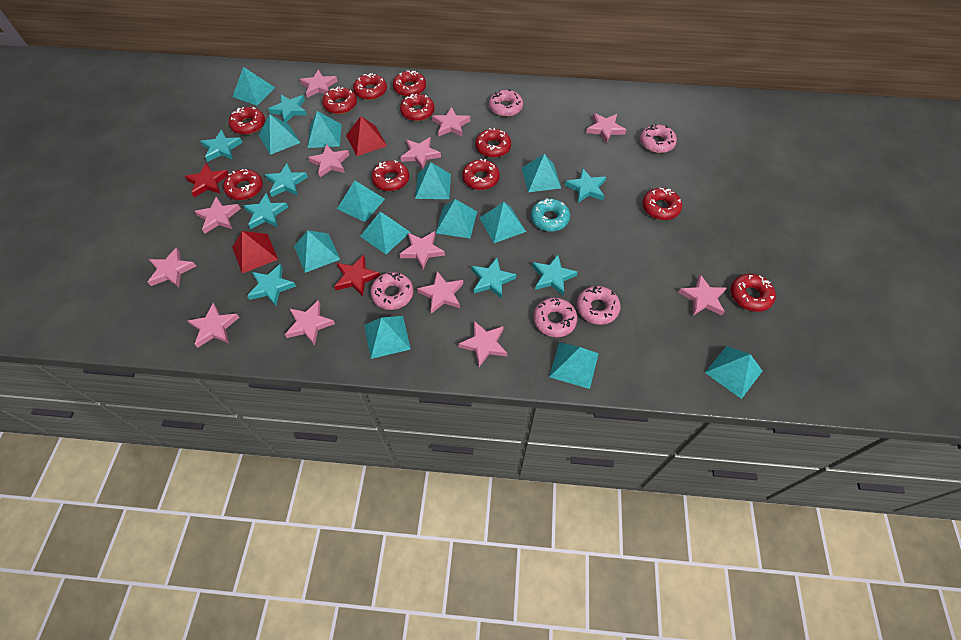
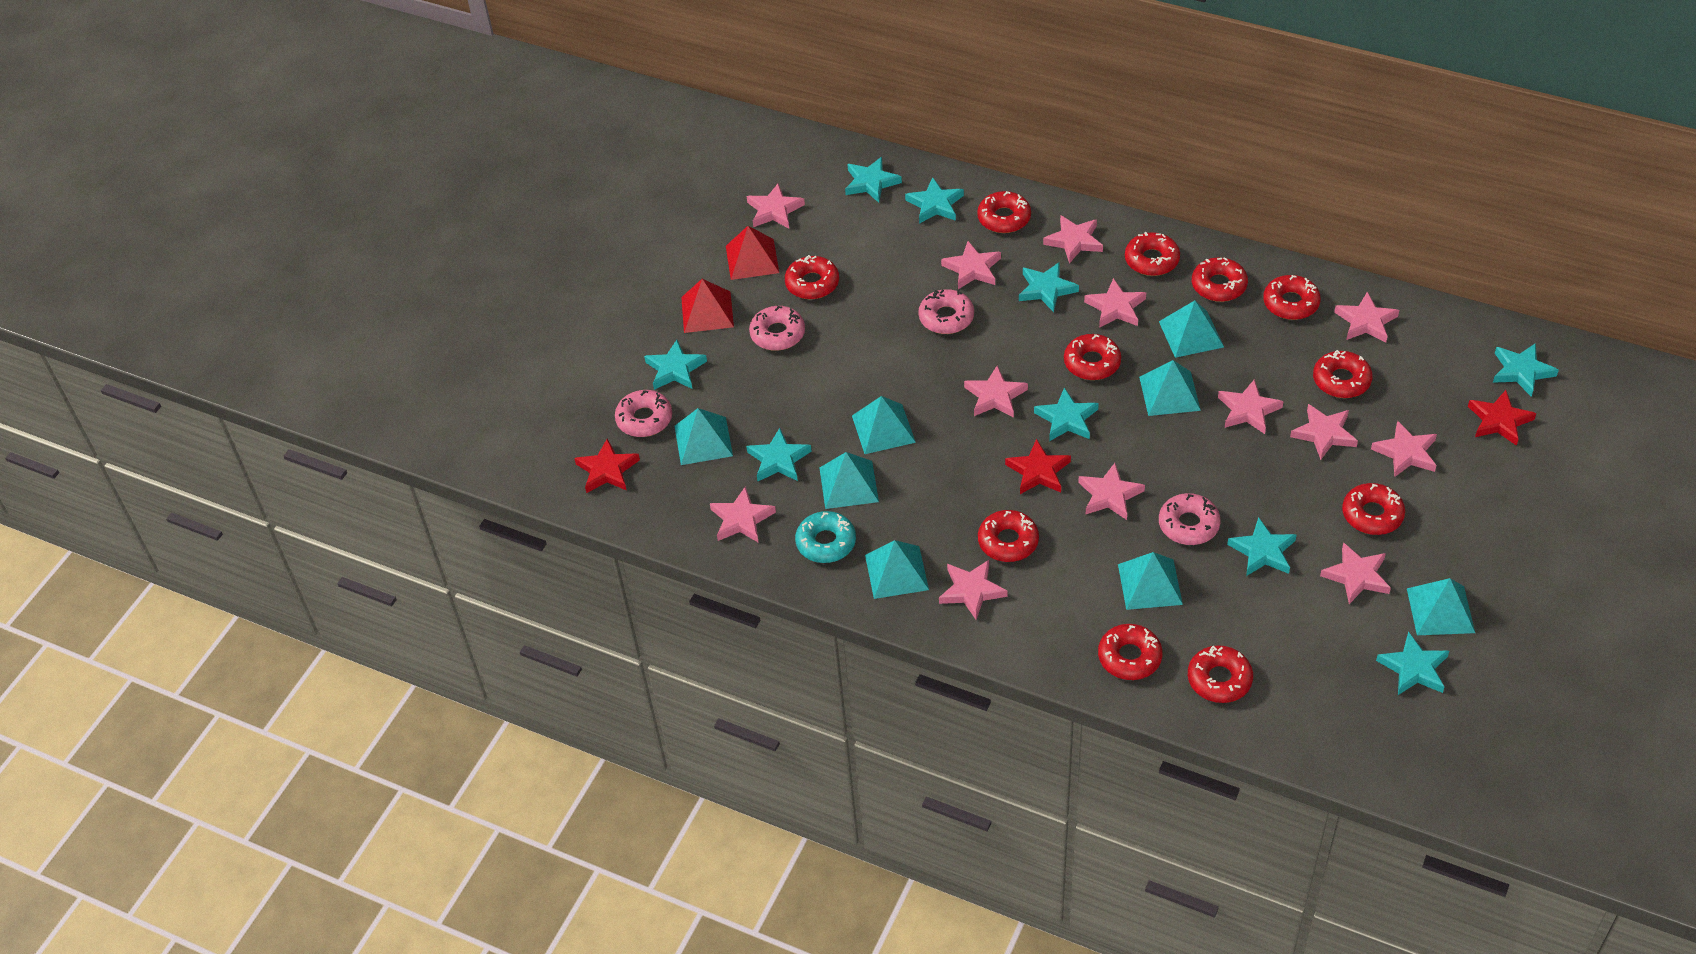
pink donut: [370,272,414,310] [489,89,523,117] [533,298,578,337] [577,286,621,325] [640,124,677,153] = 5 -> [615,390,672,437] [749,306,805,351] [918,289,974,334] [1159,493,1221,545] = 4
red star: [184,163,229,197] [334,255,380,297] = 2 -> [574,439,640,493] [1005,439,1071,494] [1468,390,1536,446] = 3
turquoise pyramid: [233,67,275,106] [259,114,300,155] [294,231,340,273] [308,111,341,148] [337,180,385,222] [360,212,410,254] [364,316,411,359] [415,162,451,199] [436,199,477,238] [480,202,526,243] [522,154,561,192] [549,342,599,389] [705,346,762,399] = 13 -> [675,408,733,465] [820,452,879,509] [852,396,916,454] [865,540,929,599] [1118,552,1183,610] [1139,360,1201,416] [1159,300,1224,358] [1407,578,1475,635] = 8
turquoise star: [200,130,243,162] [243,193,288,229] [247,264,296,306] [265,163,308,197] [268,95,307,123] [471,258,516,299] [532,255,578,295] [565,168,606,203] = 8 -> [644,340,707,390] [746,428,811,482] [845,157,902,203] [905,177,964,224] [1019,262,1079,312] [1034,388,1099,441] [1227,517,1297,576] [1376,631,1449,695] [1493,343,1559,397] = 9

